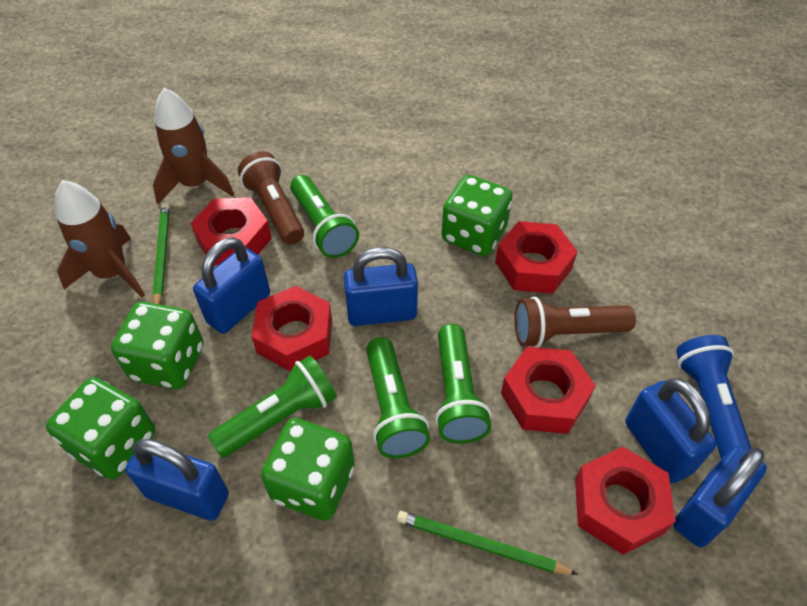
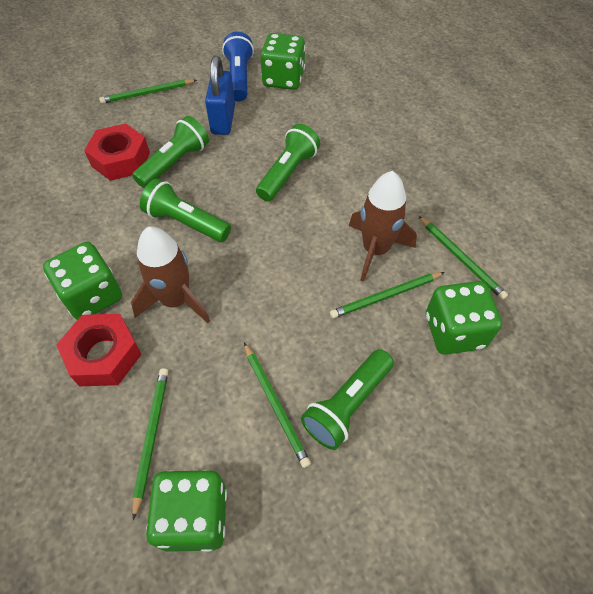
blue padlock: [125,439,229,521] [193,237,270,334] [344,247,418,326] [625,378,717,483] [673,446,767,547] = 5 -> [205,56,235,135] = 1
brown flashlight: [238,151,304,245] [514,297,636,348] = 2 -> none = 0
green pencil: [153,203,170,305] [397,511,578,575] = 2 -> [99,79,197,104] [133,368,168,520] [244,342,311,468] [330,272,445,318] [419,216,508,300] = 5
red nut: [191,197,272,265] [251,286,332,372] [495,221,578,294] [501,347,596,434] [575,447,676,555] = 5 -> [56,314,142,386] [84,123,150,181] = 2

